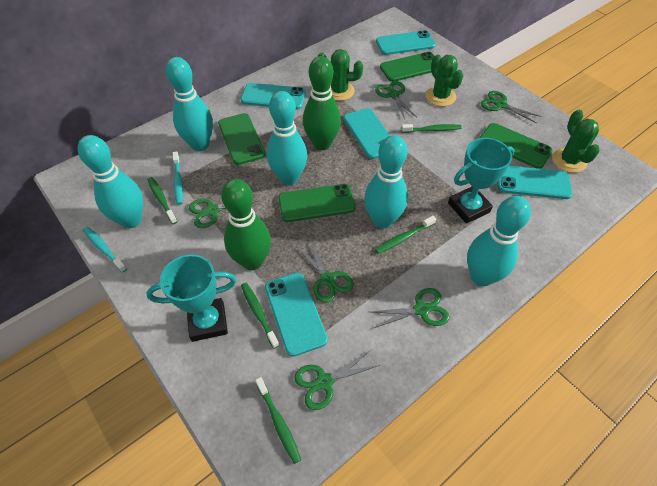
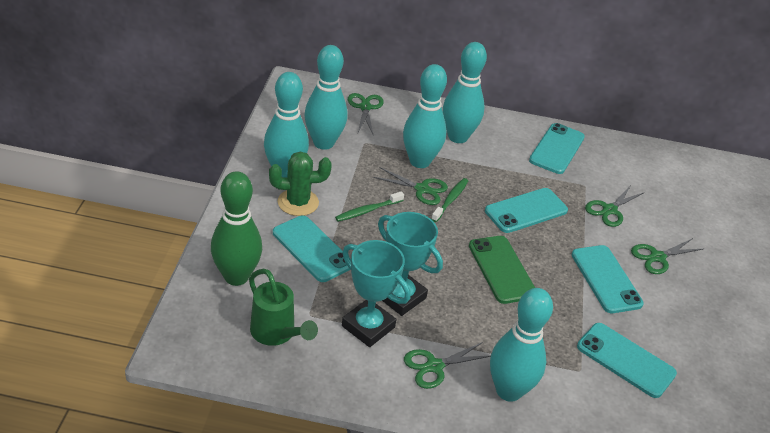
green bowling pin: [221,179,271,270] [303,56,341,150] = 2 -> [211,171,262,286] = 1
green cactus: [317,49,363,101] [426,55,463,106] [552,110,600,173] = 3 -> [269,151,332,216] = 1
green phone: [218,113,265,165] [279,184,355,222] [380,52,435,82] [480,123,553,169] = 4 -> [469,236,535,304] = 1
green scissors: [189,190,257,228] [295,349,380,410] [297,240,354,303] [370,288,450,329] [375,81,416,119] [481,91,541,123] = 6 -> [348,93,384,134] [373,167,448,205] [404,342,491,389] [585,185,645,227] [631,238,703,274] = 5
green toothbrush: [147,177,178,224] [241,283,280,349] [255,377,301,464] [375,216,436,254] [401,124,462,133] = 5 -> [335,191,404,222] [431,178,468,222] = 2
green watering can: none = 0 -> [249,268,318,346] = 1
turquoise toothbrush: [83,227,127,273] [173,151,183,205] = 2 -> none = 0

